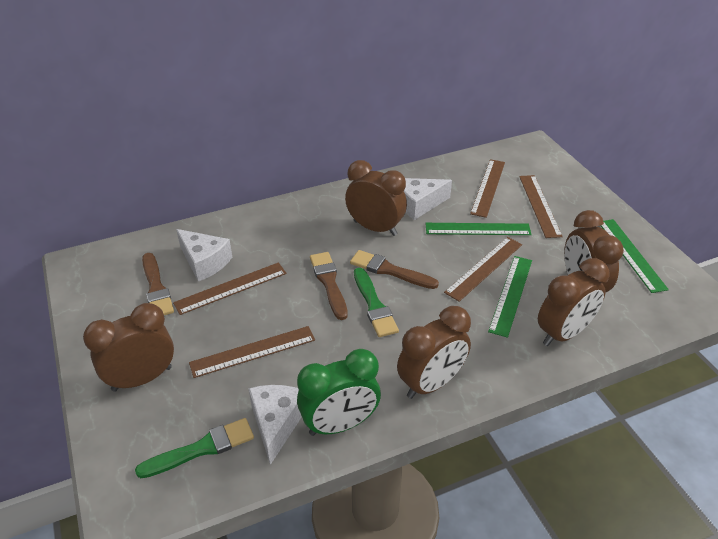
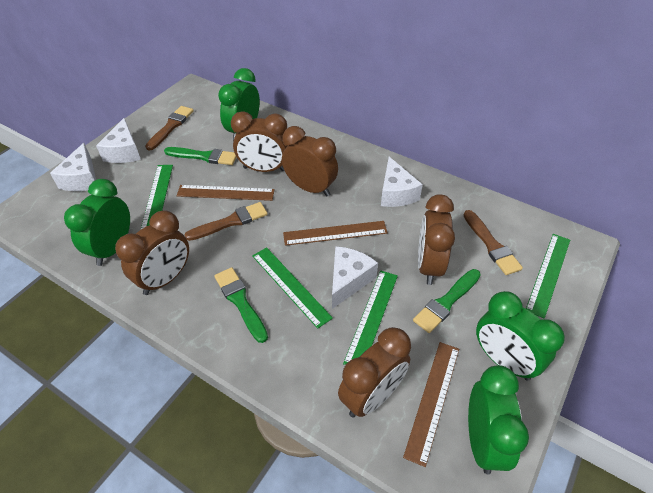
brown ruler: [173,262,287,315] [189,326,315,378] [444,237,522,302] [470,159,505,218] [519,175,563,238] = 5 -> [176,185,275,201] [283,221,388,246] [403,342,459,467] = 3
green brush: [135,418,254,478] [354,268,399,337] = 2 -> [164,147,236,165] [214,267,268,343] [413,269,481,333] = 3
green clock: [297,349,381,436] = 1 -> [64,179,130,266] [218,68,260,141] [468,365,529,475] [476,291,565,381] = 4
green ruler: [425,223,532,235] [488,256,532,338] [600,219,669,293] = 3 -> [141,165,173,229] [252,247,333,329] [343,271,398,365] [526,234,570,318] = 4
white cheese: [176,229,232,281] [248,385,302,465] [404,178,452,220] = 3 -> [50,143,96,191] [96,118,141,163] [332,246,378,309] [381,157,423,207] = 4

